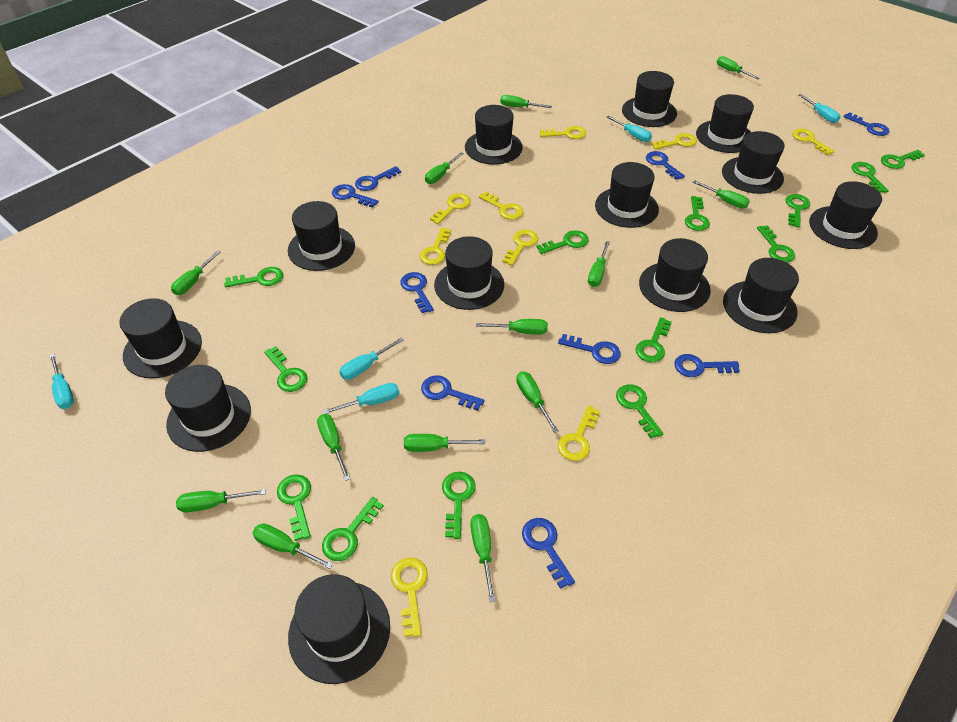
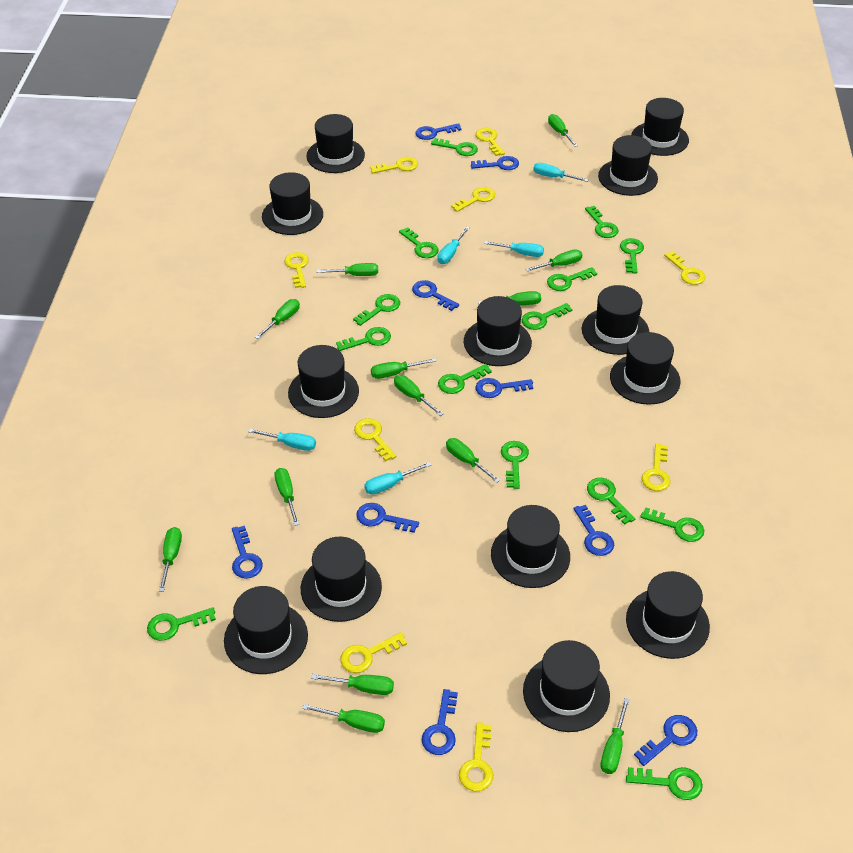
green key: [224,267,283,287] [264,346,308,392] [277,475,311,541] [322,497,384,561] [442,472,476,539] [537,230,589,254] [616,384,663,439] [636,317,672,362] [685,196,710,231] [757,225,795,263] [786,194,810,228] [851,162,889,193] [881,150,925,169] = 13 -> [147,607,216,641] [336,327,391,351] [353,294,400,326] [399,227,439,258] [431,138,478,156] [438,364,492,394] [501,441,529,489] [522,303,572,330] [547,267,597,291] [585,206,619,238] [587,478,635,525] [620,238,644,274] [626,767,703,800] [640,507,704,542] = 14

